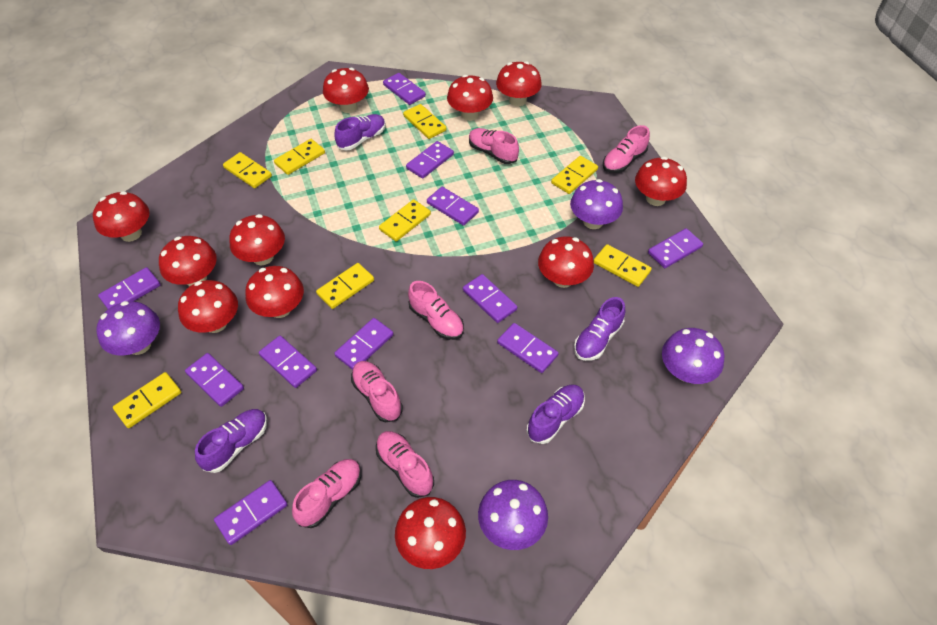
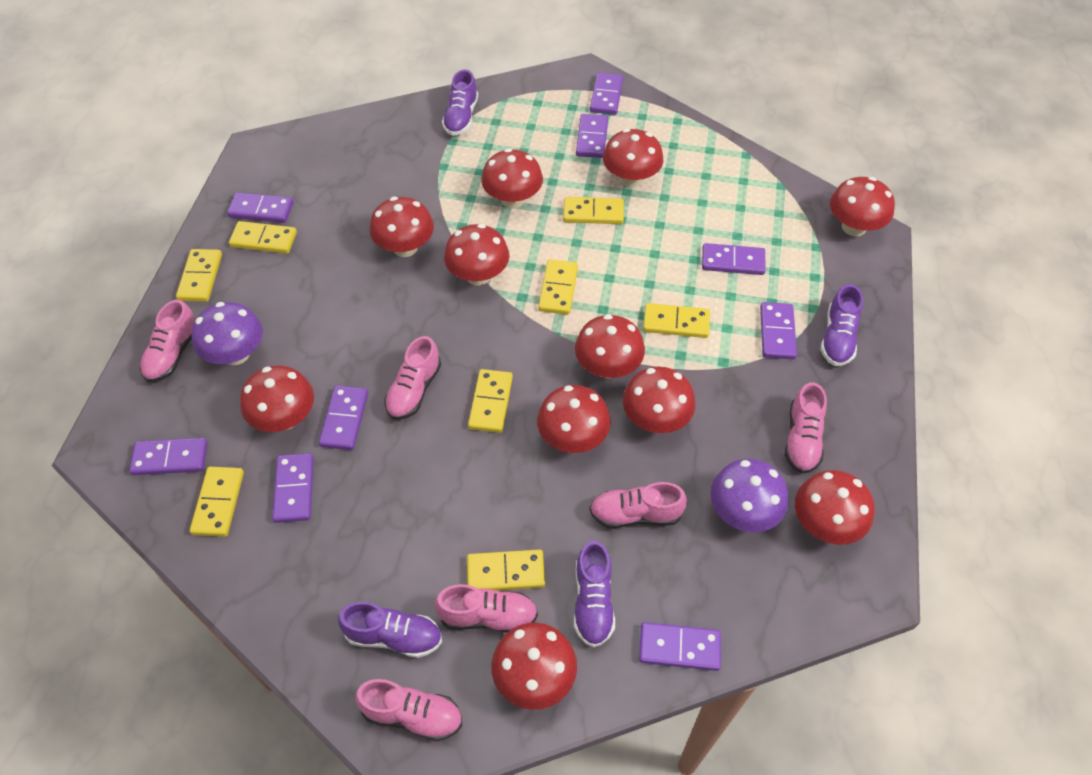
purple domino: [98,267,161,309] [185,353,244,407] [214,480,288,545] [259,336,317,388] [334,318,394,370] [383,73,426,105] [406,141,454,179] [427,187,479,226] [463,274,517,323] [497,323,559,373] [648,228,703,268] = 11 -> [129,438,208,475] [227,192,293,223] [272,453,314,523] [319,386,368,450] [576,114,608,158] [590,73,623,115] [639,622,721,671] [702,243,766,275] [760,302,797,359] = 9
purple mushroom: [96,301,160,356] [478,480,548,550] [570,179,623,229] [662,328,724,384] = 4 -> [191,302,263,365] [710,459,789,532] = 2

